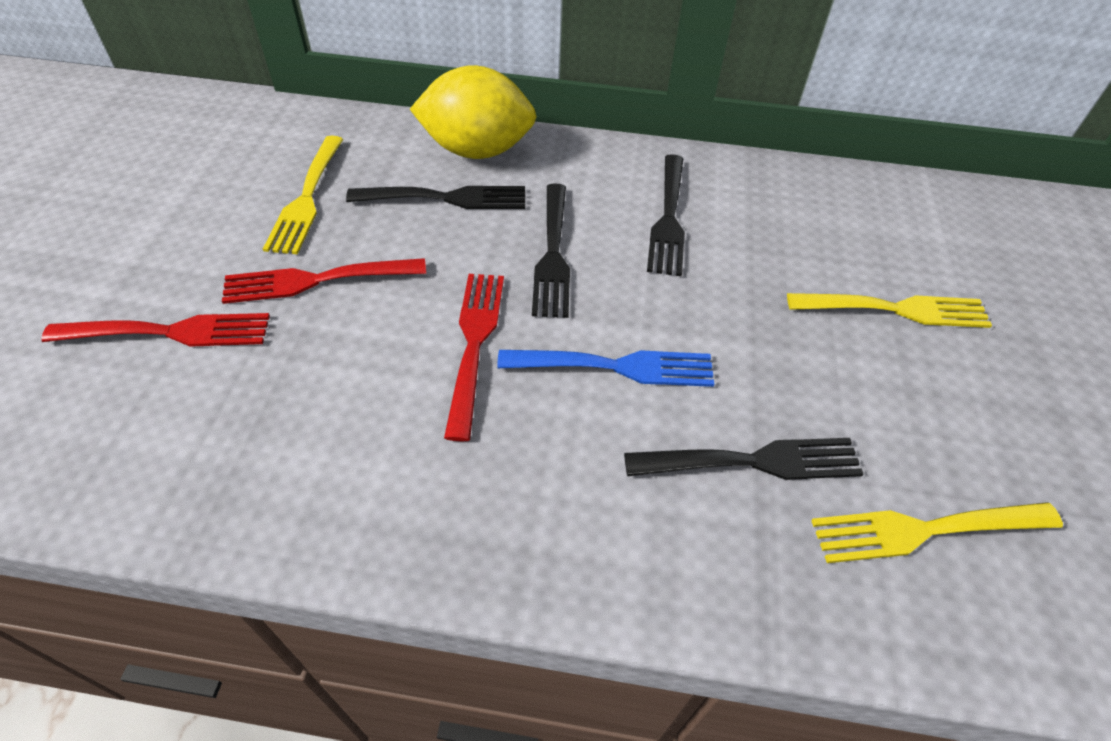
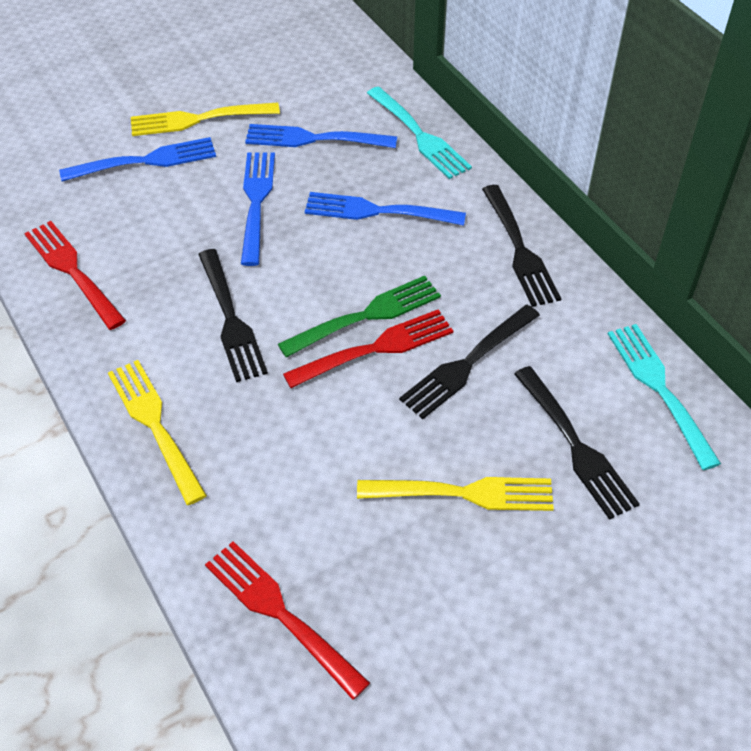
blue fork: [497,350,714,387] = 1 -> [59,137,216,182] [241,153,275,266] [245,124,397,148] [305,192,466,226] = 4
green fork: none = 0 -> [278,276,441,358] = 1
turquoise fork: none = 0 -> [367,87,472,179] [608,324,721,470] = 2
yellow lemon: [410,65,537,159] = 1 -> none = 0

